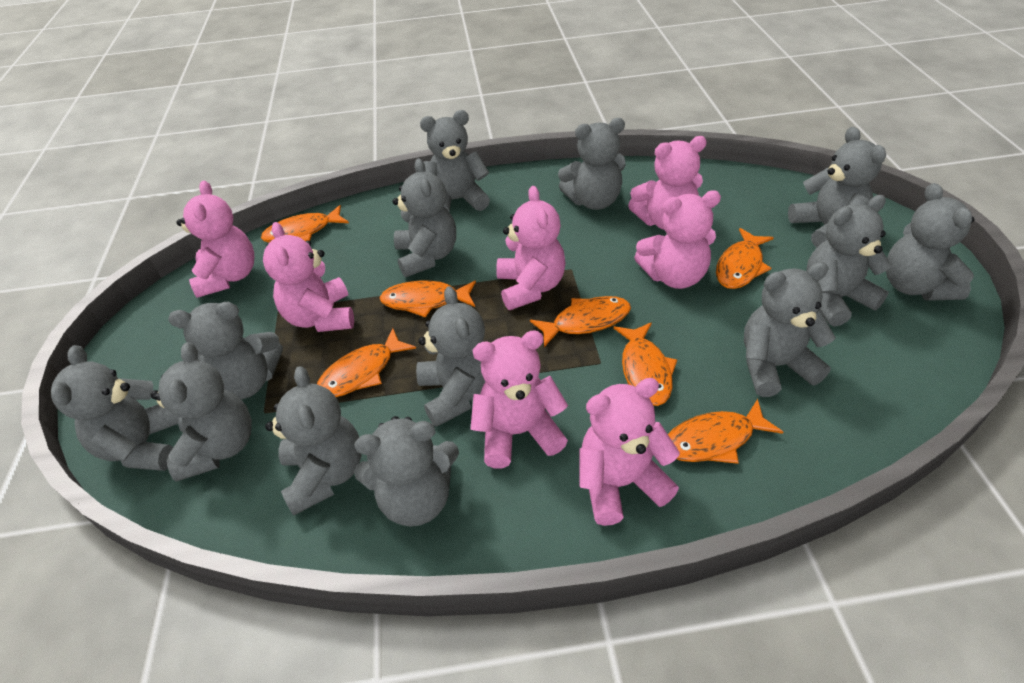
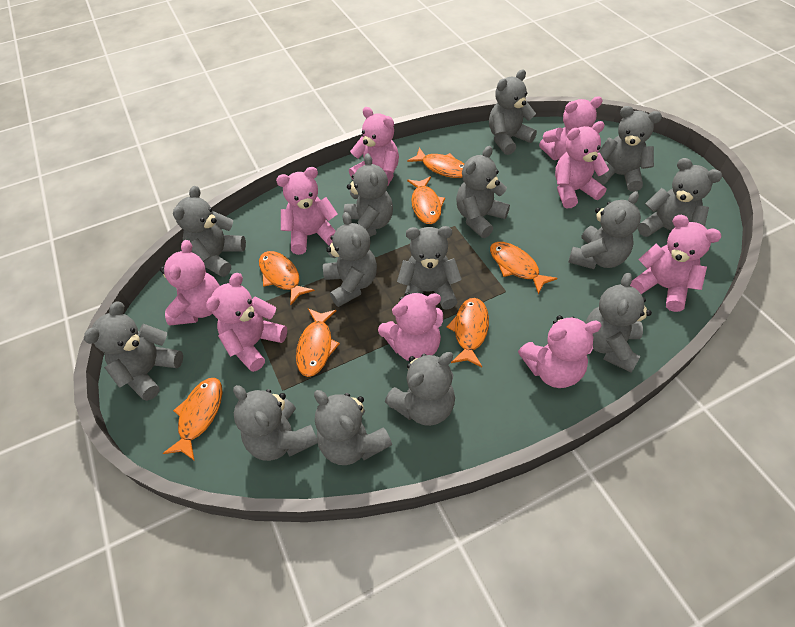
grey teddy bear: [51,345,179,471] [150,342,252,482] [168,302,283,399] [265,366,362,516] [354,416,459,527] [393,158,456,277] [416,286,485,427] [420,110,490,211] [558,118,626,210] [744,262,836,397] [788,127,886,247] [806,195,892,327] [886,183,975,301] = 13 -> [84,302,183,401] [173,186,246,277] [233,385,317,461] [314,390,392,465] [323,212,377,307] [344,153,393,237] [385,352,455,426] [397,226,462,310] [456,146,510,238] [489,69,537,155] [568,191,641,269] [585,273,652,372] [594,106,662,192] [638,158,722,237] = 14
pink teddy bear: [176,180,254,298] [263,222,354,332] [471,330,568,469] [496,186,566,310] [579,378,680,526] [628,136,707,230] [634,190,721,289] = 7 -> [160,240,220,326] [206,273,287,372] [276,167,338,255] [349,107,399,187] [378,292,443,361] [518,315,602,388] [539,96,603,160] [555,121,609,208] [630,215,722,312] = 9

